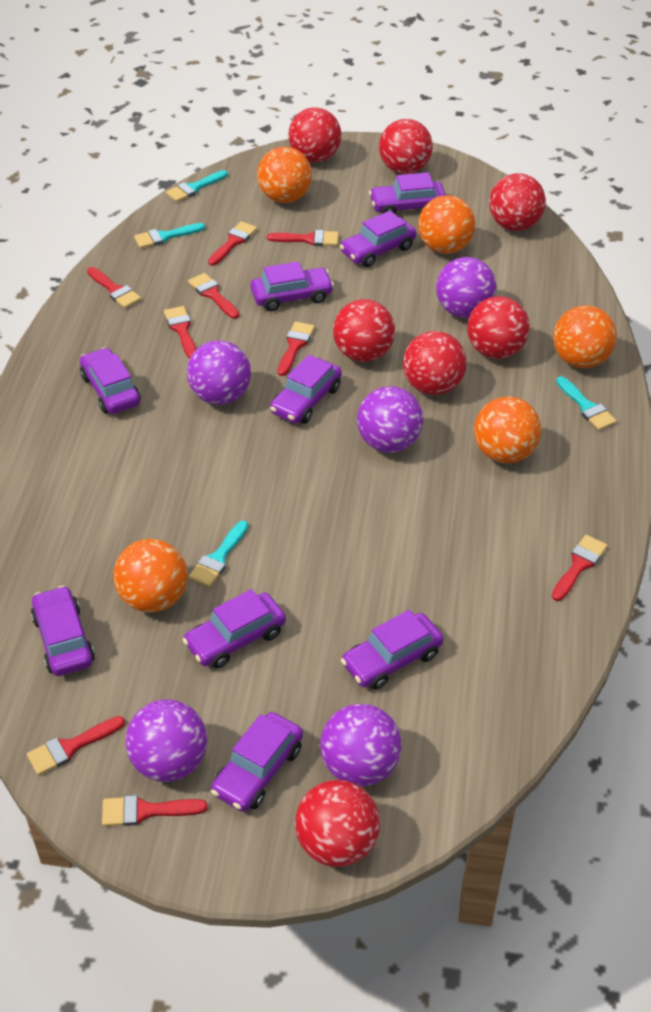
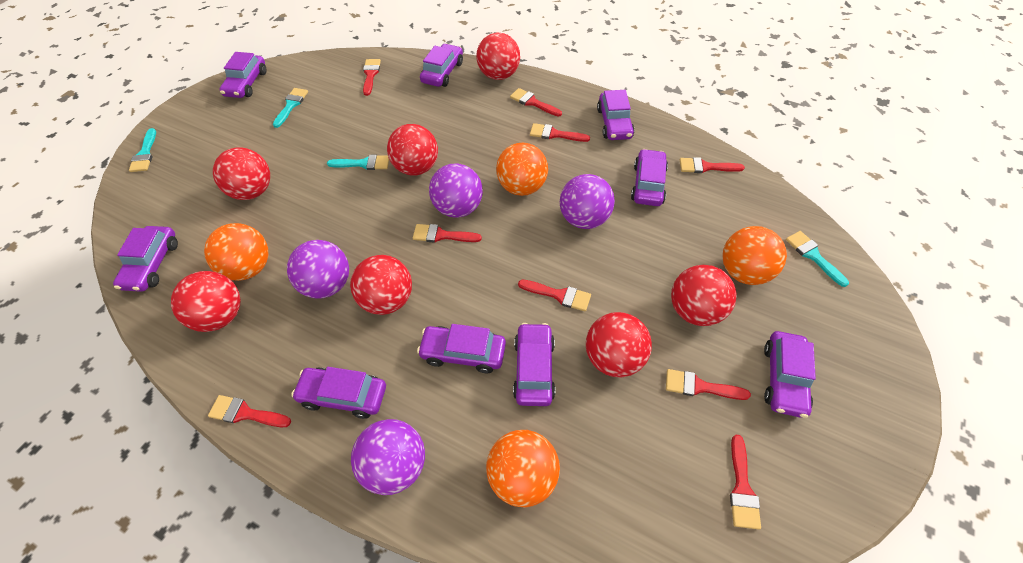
orange ball: [113,539,188,612] [257,147,312,203] [418,195,475,254] [474,397,541,463] [553,305,617,368] = 5 -> [204,223,268,281] [486,430,560,507] [496,143,548,196] [722,226,787,285] = 4
purple ball: [125,699,207,782] [187,340,251,405] [320,704,402,787] [357,386,423,453] [436,257,496,318] = 5 -> [287,240,349,298] [351,419,425,495] [429,163,483,218] [560,174,615,229] = 4

